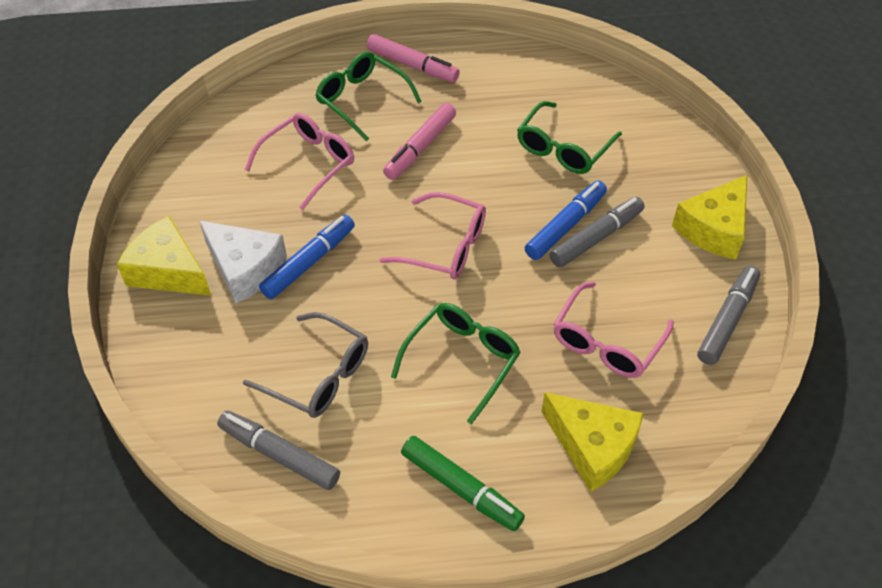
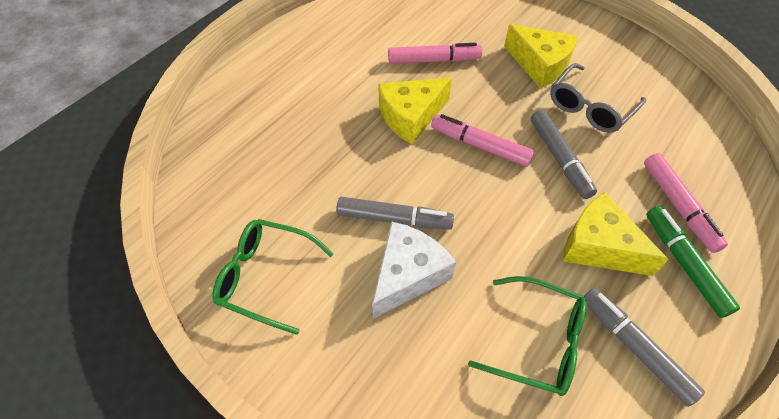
blue marker: [259,215,355,300] [525,181,607,260] = 2 -> none = 0
green glasses: [316,52,422,141] [391,303,521,425] [517,101,622,174] = 3 -> [212,219,334,335] [468,276,587,396] = 2
pink glasses: [245,113,354,210] [380,192,486,279] [553,282,674,378] = 3 -> none = 0
pink marker: [367,34,460,82] [383,103,456,180] = 2 -> [388,43,482,64] [431,114,534,167] [644,153,728,253] = 3

